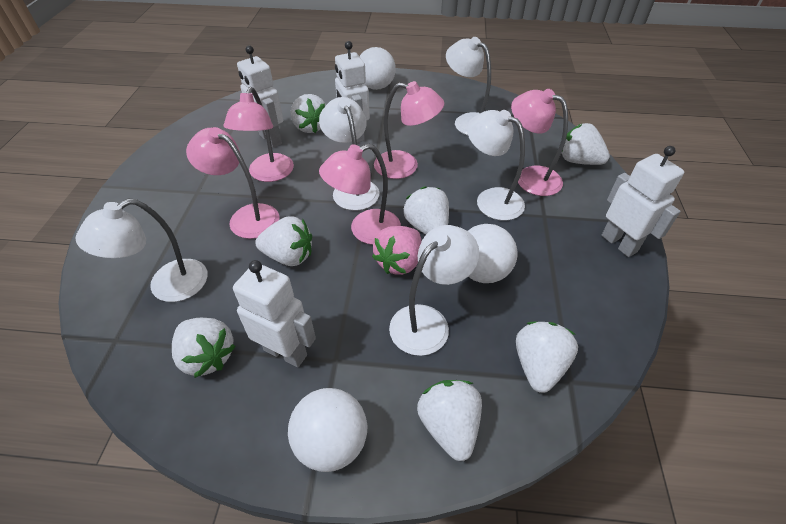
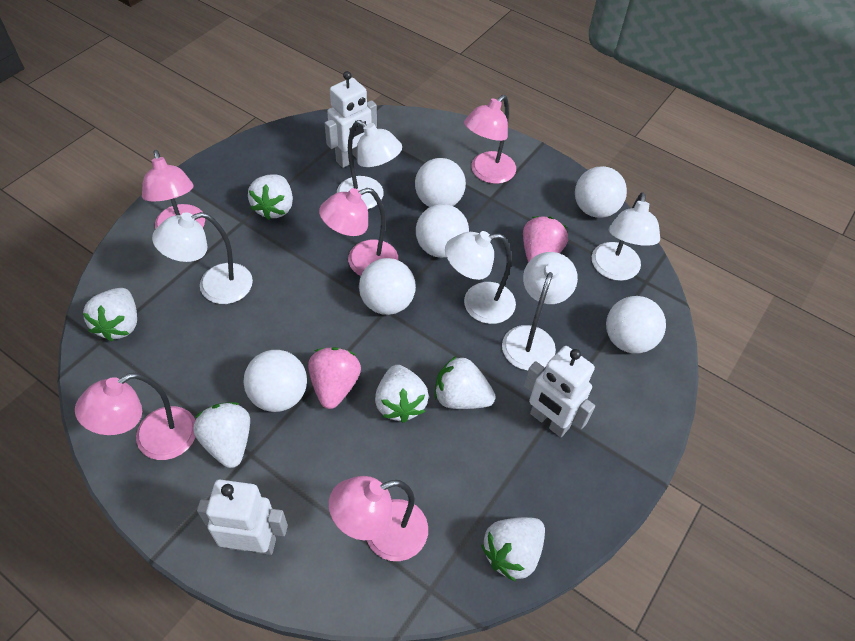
pink strawberry: [372,226,422,275] = 1 -> [308,347,361,409] [523,216,568,263] = 2
white ball: [288,388,367,472] [359,47,396,90] [468,224,517,283] = 3 -> [243,350,307,412] [359,258,416,315] [415,158,466,207] [416,204,469,258] [575,166,627,218] [606,296,666,354] = 6
white robot: [233,260,316,368] [237,46,283,148] [335,41,370,143] [602,146,684,257] = 4 -> [197,480,288,555] [325,71,377,168] [524,346,595,437] = 3
white strawberry: [172,318,236,378] [255,216,312,266] [291,94,326,133] [404,187,449,234] [417,380,482,461] [516,322,578,393] [562,123,610,165] = 7 -> [83,288,137,341] [193,402,250,468] [248,175,293,220] [375,365,429,423] [435,356,496,409] [481,517,545,581] = 6

